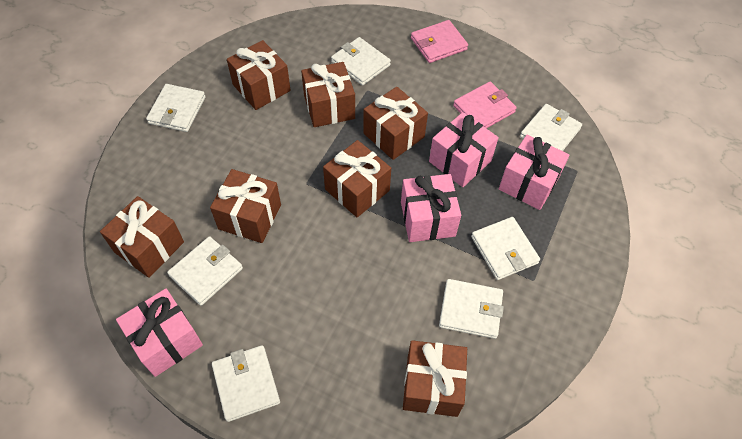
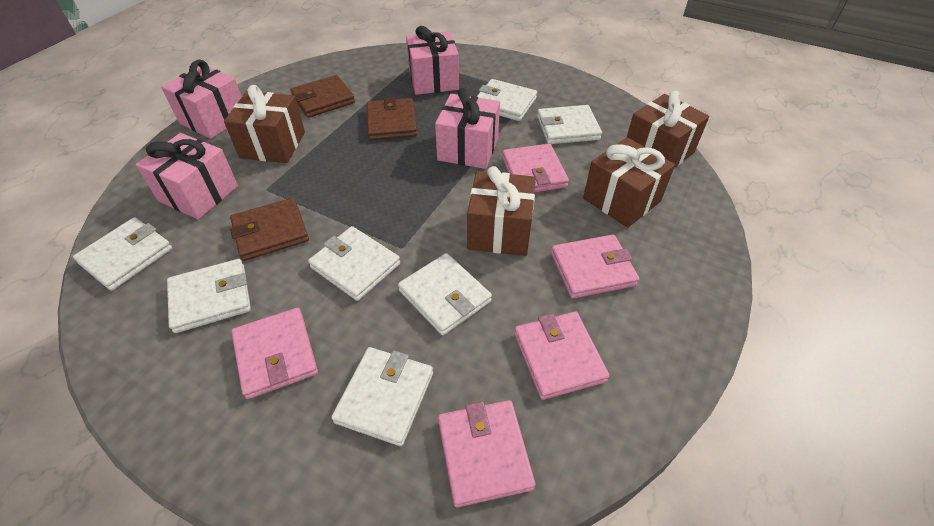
brown gift: [100,196,184,278] [210,169,281,243] [227,40,291,110] [301,62,355,127] [323,140,391,218] [363,87,428,160] [403,340,467,417] = 7 -> [224,85,305,163] [467,166,536,256] [583,137,675,228] [627,91,709,168] = 4
brown wallet: none = 0 -> [230,198,309,261] [290,75,355,118] [367,97,417,140] = 3
pink wallet: [411,20,468,63] [453,82,517,128] = 2 -> [231,308,318,399] [438,400,535,507] [502,144,569,192] [514,312,609,400] [551,235,639,299] = 5

